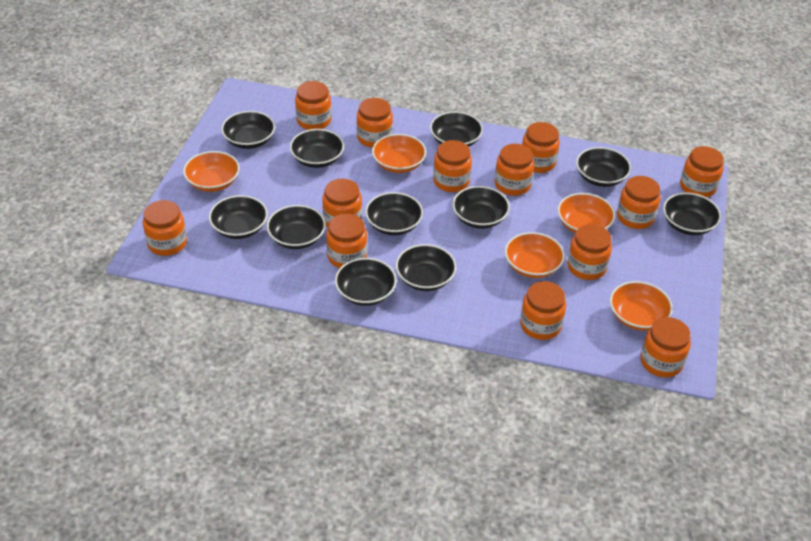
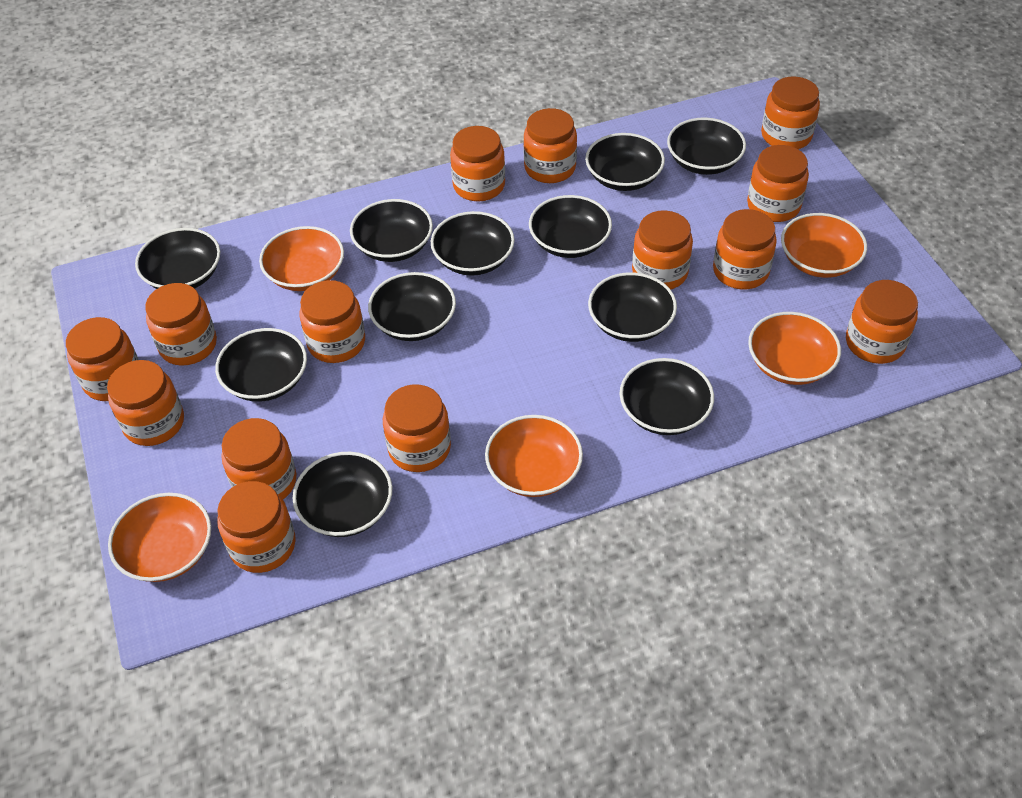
orange jar: [143,200,187,256] [295,81,331,130] [323,179,362,227] [326,214,367,268] [357,98,393,148] [433,140,472,192] [495,144,534,196] [520,281,566,340] [522,122,560,173] [567,224,612,280] [617,176,660,229] [640,317,691,377] [680,146,724,197] = 13 -> [66,317,139,401] [107,360,184,446] [145,283,217,366] [217,481,296,573] [221,418,296,499] [300,280,365,363] [383,384,451,472] [450,126,505,201] [523,108,577,183] [632,210,693,289] [713,209,777,289] [747,145,809,222] [761,77,820,149] [846,280,918,364] = 14

